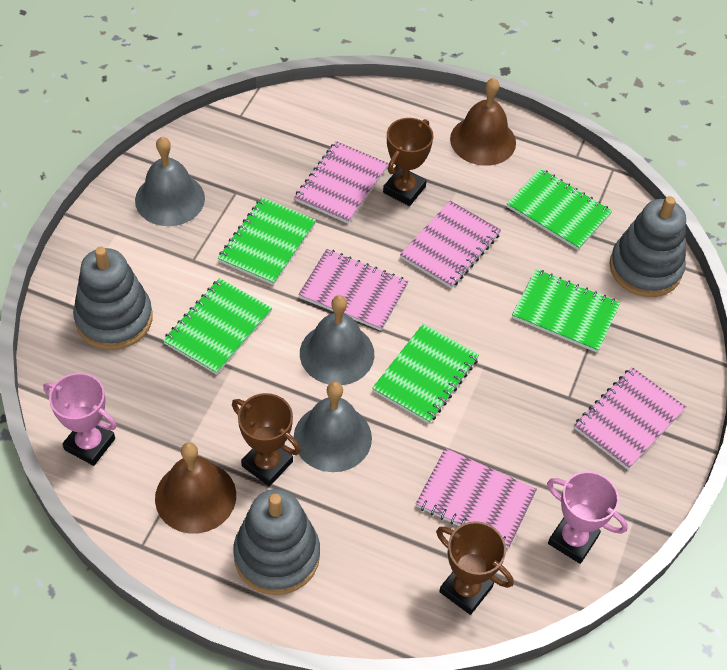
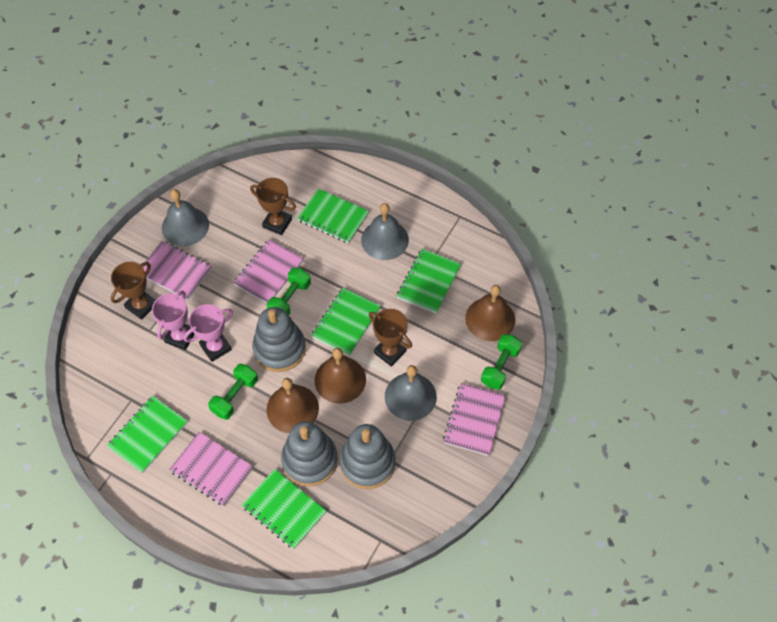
brown bell: [155,442,236,534] [450,78,516,166] = 2 -> [266,378,319,433] [315,348,366,404] [465,285,515,341] = 3
green dumbbell: none = 0 -> [208,364,258,420] [267,268,311,315] [481,334,522,390] = 3
pink notebook: [295,141,389,224] [298,249,409,331] [400,201,501,288] [416,448,537,549] [574,367,686,470] = 5 -> [143,241,212,300] [169,432,253,506] [233,239,304,303] [443,383,506,456] = 4

